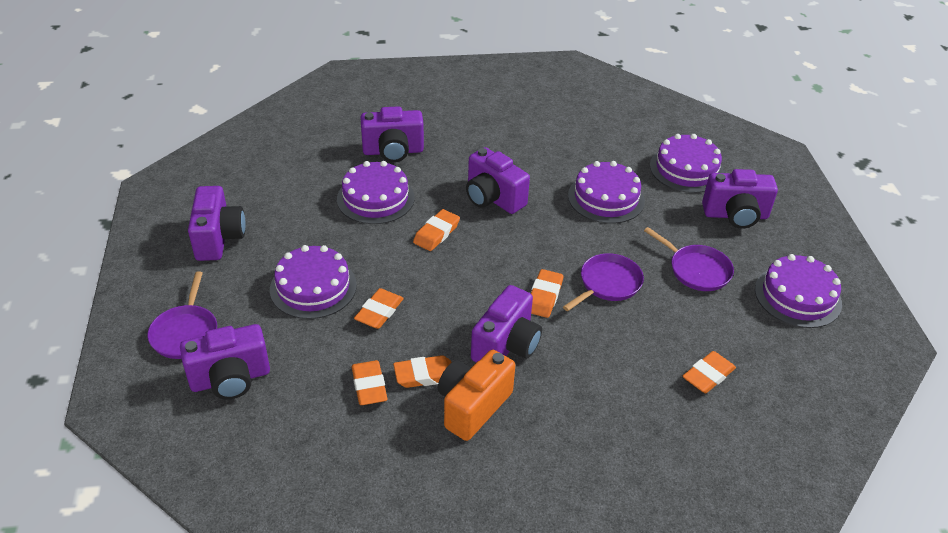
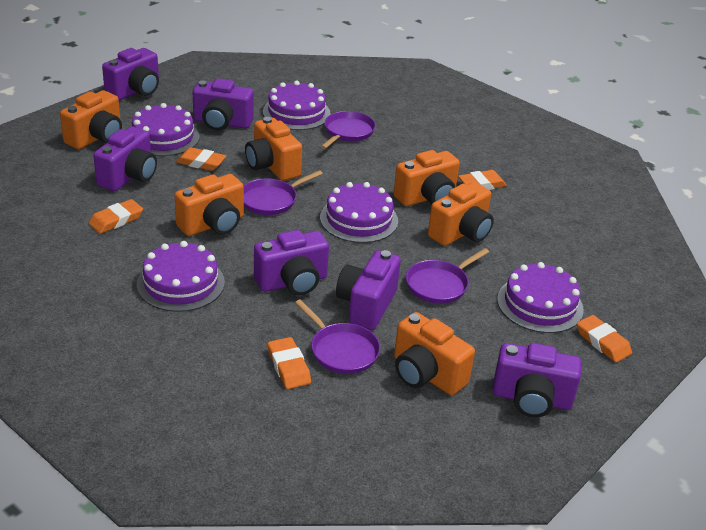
orange camera: [438,350,515,441] = 1 -> [60,90,122,149] [174,174,244,236] [245,117,302,181] [394,150,460,206] [394,312,475,395] [428,182,494,246] = 6
orange eraser: [352,360,388,405] [354,288,404,329] [393,355,452,388] [413,209,460,251] [531,269,563,318] [683,351,736,393] = 6 -> [89,199,143,234] [176,147,226,171] [268,337,311,389] [458,170,507,190] [577,315,632,362] = 5
purple pan: [148,271,217,359] [563,253,644,311] [644,227,734,291] = 3 -> [244,170,323,215] [295,299,380,374] [320,111,376,149] [406,248,489,304] = 4

